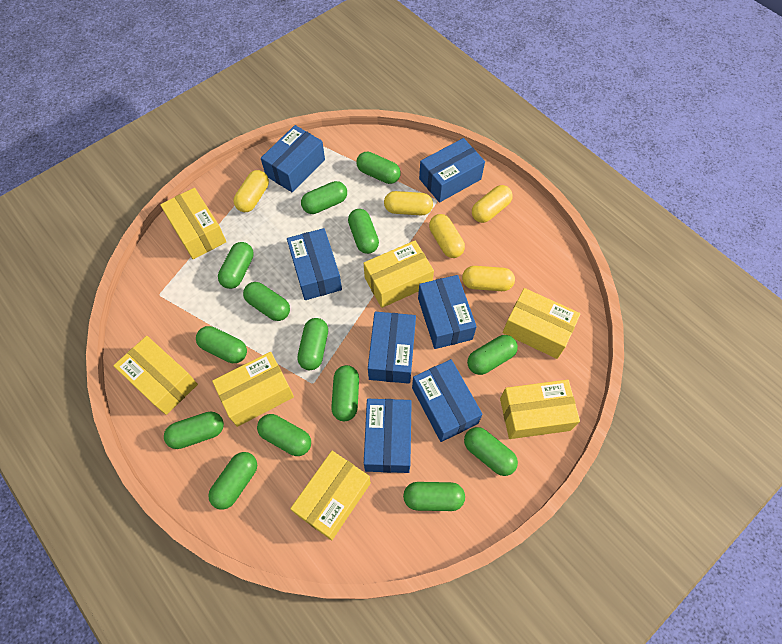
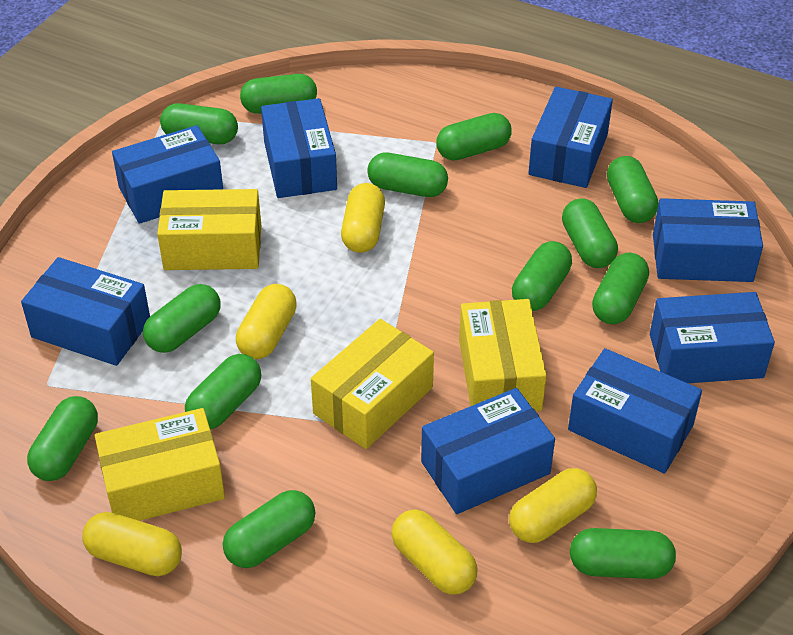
blue box: [261,125,325,193] [287,228,342,300] [364,399,412,473] [368,312,416,384] [412,359,483,442] [418,275,477,349] [419,138,485,203] = 7 -> [21,257,150,366] [112,125,223,224] [261,98,337,198] [421,388,555,514] [528,87,613,188] [568,348,702,473] [650,292,775,383] [653,198,763,282] = 8
green capsule: [164,411,224,449] [196,326,247,363] [208,452,257,510] [218,242,254,289] [243,282,290,321] [257,414,311,456] [297,318,328,370] [301,181,347,214] [331,365,359,421] [348,209,379,254] [356,152,401,184] [403,482,465,511] [464,427,518,476] [467,335,518,375] = 14 -> [27,396,98,481] [143,284,220,353] [160,103,238,144] [185,354,261,429] [223,490,315,568] [240,74,317,114] [367,153,448,197] [436,113,512,161] [512,241,572,311] [562,198,618,268] [570,528,676,579] [592,253,649,324] [607,156,659,223] = 13
yellow box: [113,336,198,415] [160,188,226,259] [212,352,294,427] [290,451,371,540] [364,240,434,308] [500,380,580,439] [503,288,581,359] = 7 -> [95,408,225,521] [157,189,261,270] [311,319,434,449] [459,299,547,411] = 4

